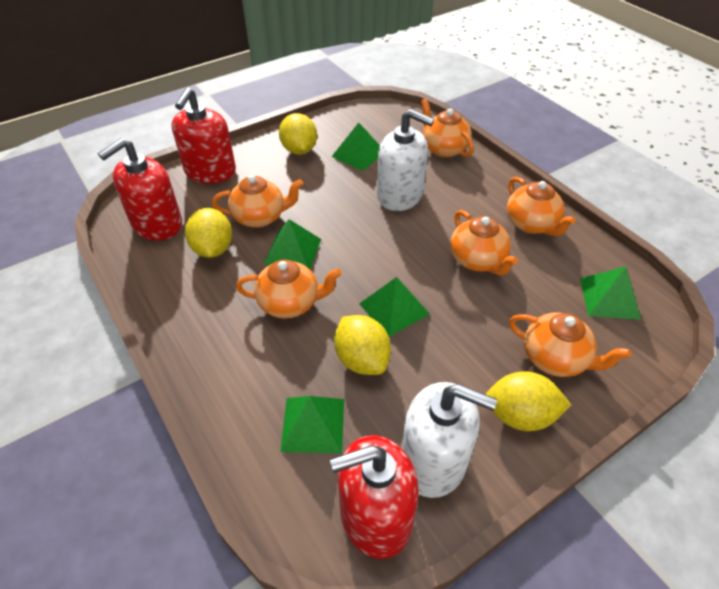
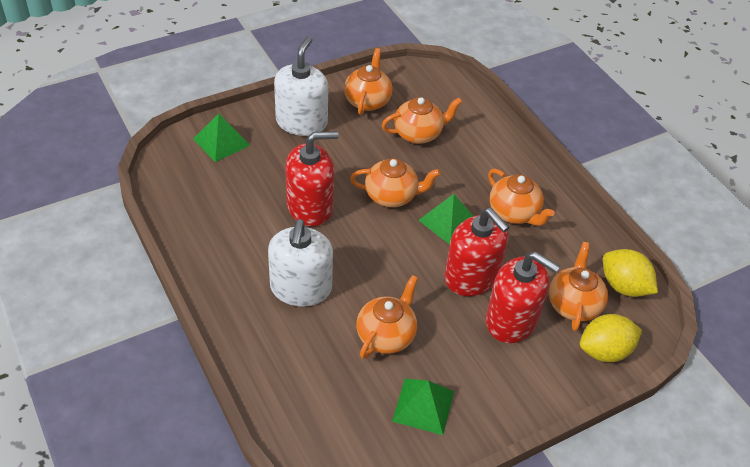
green pyramid: [264,219,321,269] [280,396,344,453] [332,123,380,171] [359,277,430,337] [580,266,641,320] = 5 -> [193,113,250,162] [392,379,454,435] [418,194,473,245] = 3
yellow lemon: [185,208,232,258] [279,113,317,155] [334,315,391,375] [486,372,571,431] = 4 -> [580,314,642,362] [603,249,658,297] = 2

